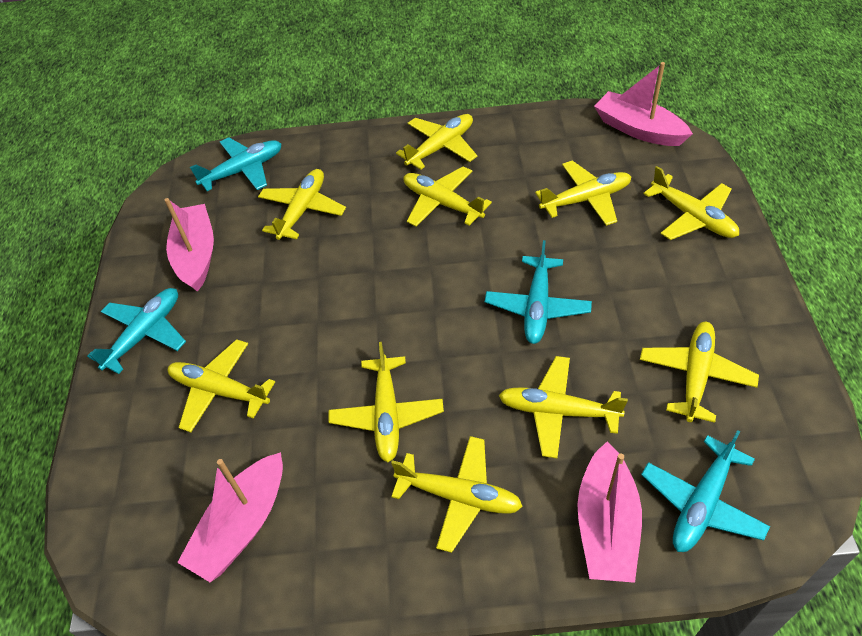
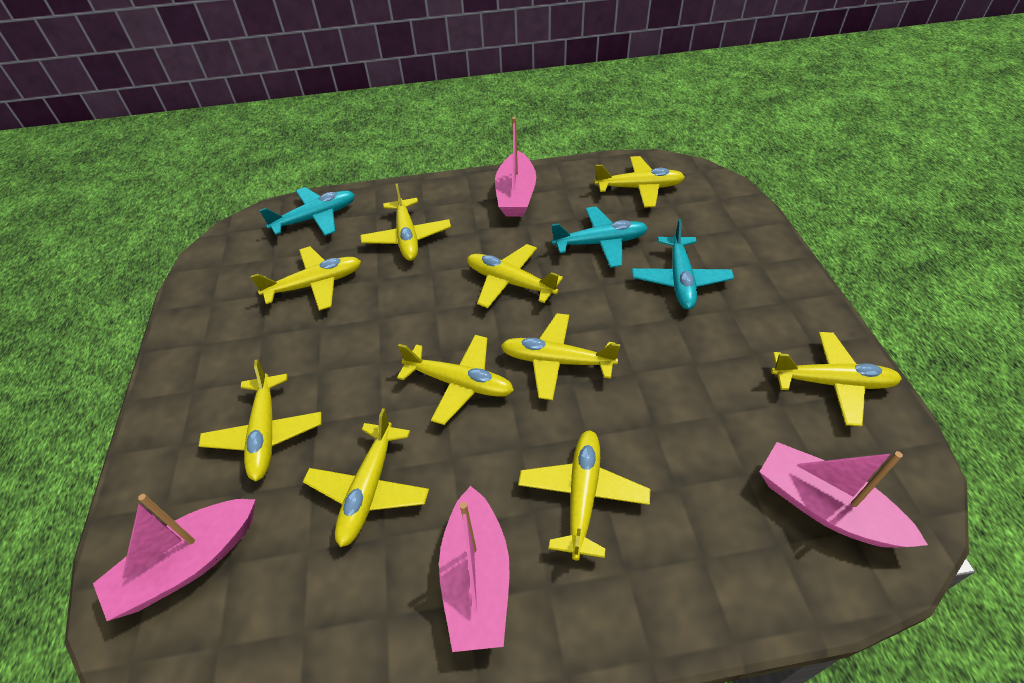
turquoise plane: [87,288,186,374] [190,137,282,191] [485,240,592,344] [641,430,770,552] = 4 -> [259,187,355,236] [551,206,648,268] [632,219,734,309] = 3

